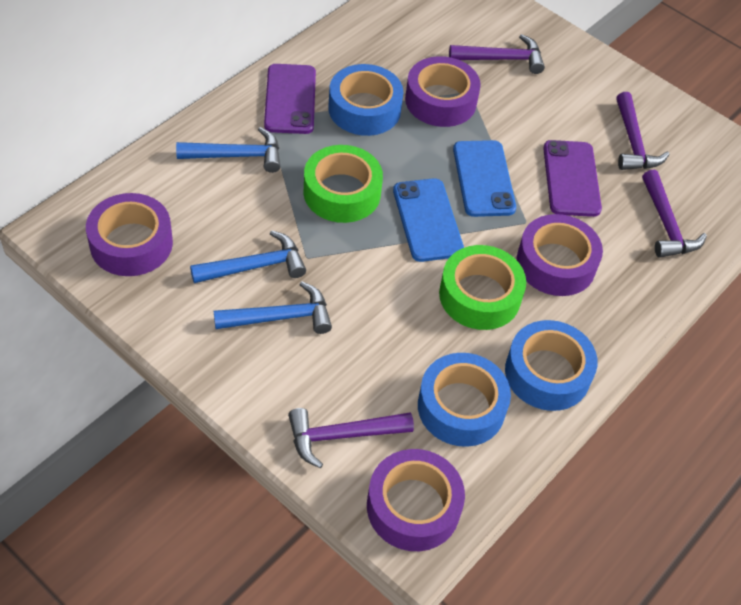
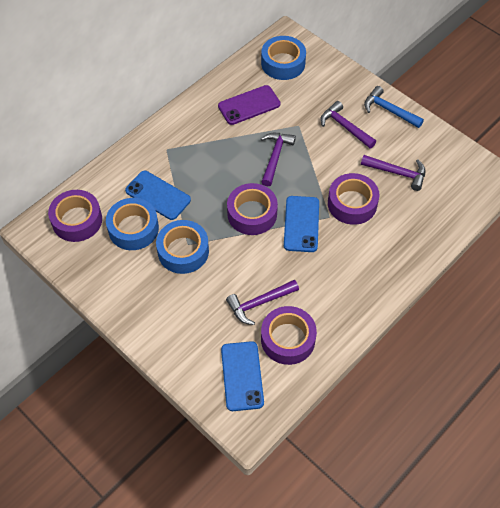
blue hammer: [176,127,281,173] [190,230,306,283] [214,282,332,334] = 3 -> [364,86,424,128] = 1
blue phone: [393,178,464,262] [453,140,516,217] = 2 -> [125,171,191,220] [221,341,264,411] [284,196,319,252] = 3
green tape: [304,145,383,223] [439,245,526,330] = 2 -> none = 0
purple phone: [264,64,316,134] [543,140,602,217] = 2 -> [218,85,281,125] = 1

